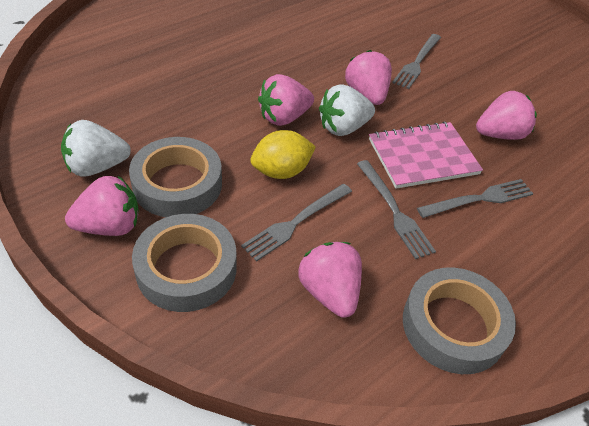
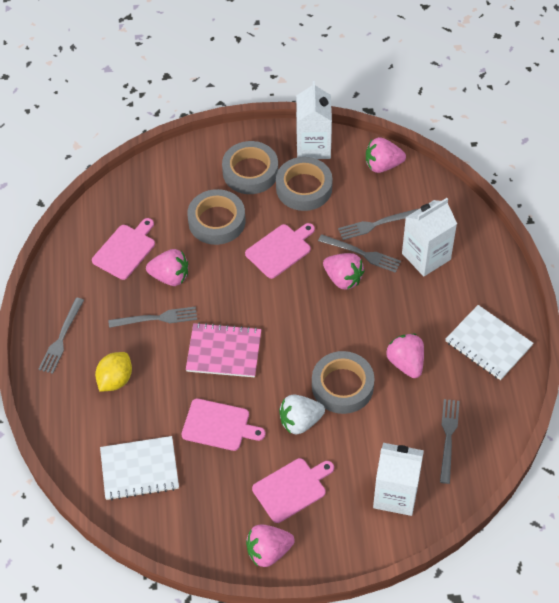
grey fork: [241,184,352,262] [357,160,436,259] [392,34,441,89] [417,179,534,218] = 4 -> [39,297,84,374] [108,307,197,328] [318,234,401,273] [338,209,418,240] [440,399,460,484] = 5
grey tape: [129,137,222,217] [132,214,237,312] [403,268,516,374] = 3 -> [187,189,245,245] [222,141,278,194] [276,157,333,211] [312,351,375,414] = 4
pink cutting board: none = 0 -> [92,218,155,280] [181,399,265,451] [245,223,315,279] [252,458,334,523] = 4
white carton: none = 0 -> [296,81,332,159] [373,443,424,516] [402,198,457,276] = 3
white notebook: none = 0 -> [100,436,179,500] [446,305,534,380] = 2
white strawberry: [61,120,131,177] [319,84,375,136] = 2 -> [279,395,325,435] = 1

